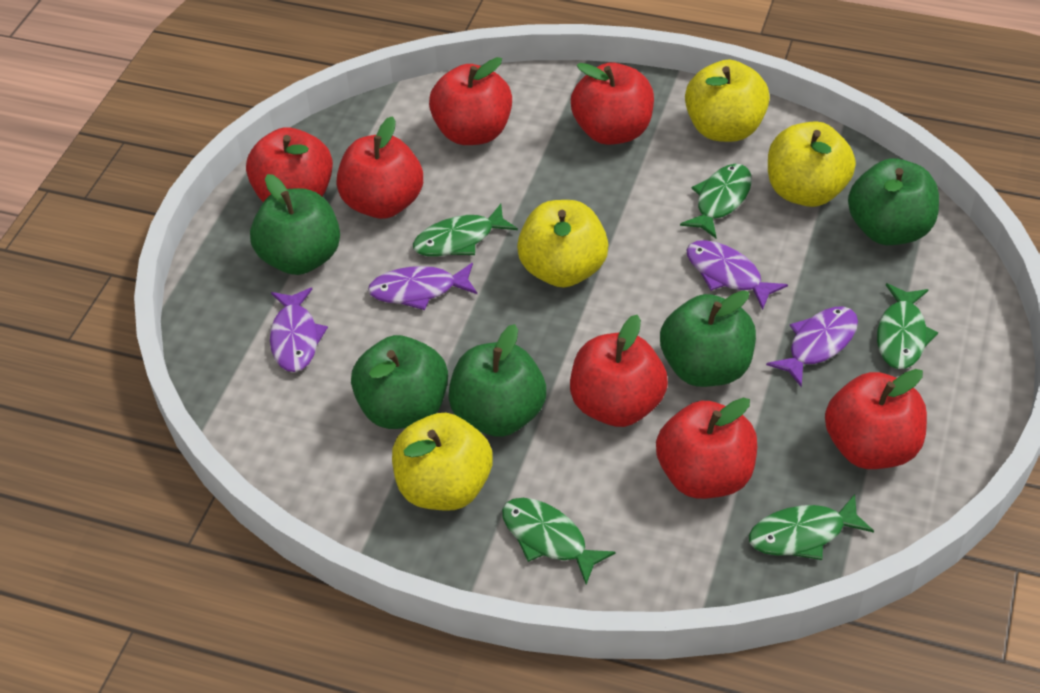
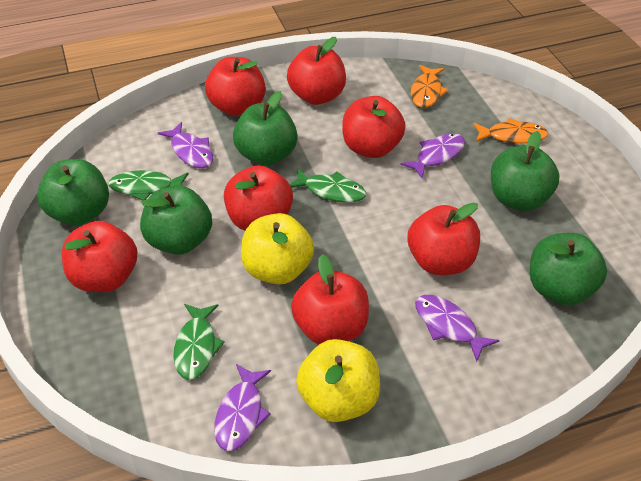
green fish: [413,204,518,257] [502,498,616,584] [680,164,752,238] [749,494,874,560] [877,283,938,369] = 5 -> [108,170,188,200] [173,304,225,380] [290,168,366,203] = 3
orange fish: none = 0 -> [411,65,448,108] [473,118,549,144] = 2
yellow apple: [392,413,493,511] [517,200,608,288] [685,60,770,142] [768,121,856,207] = 4 -> [241,213,314,284] [296,339,380,422] = 2

